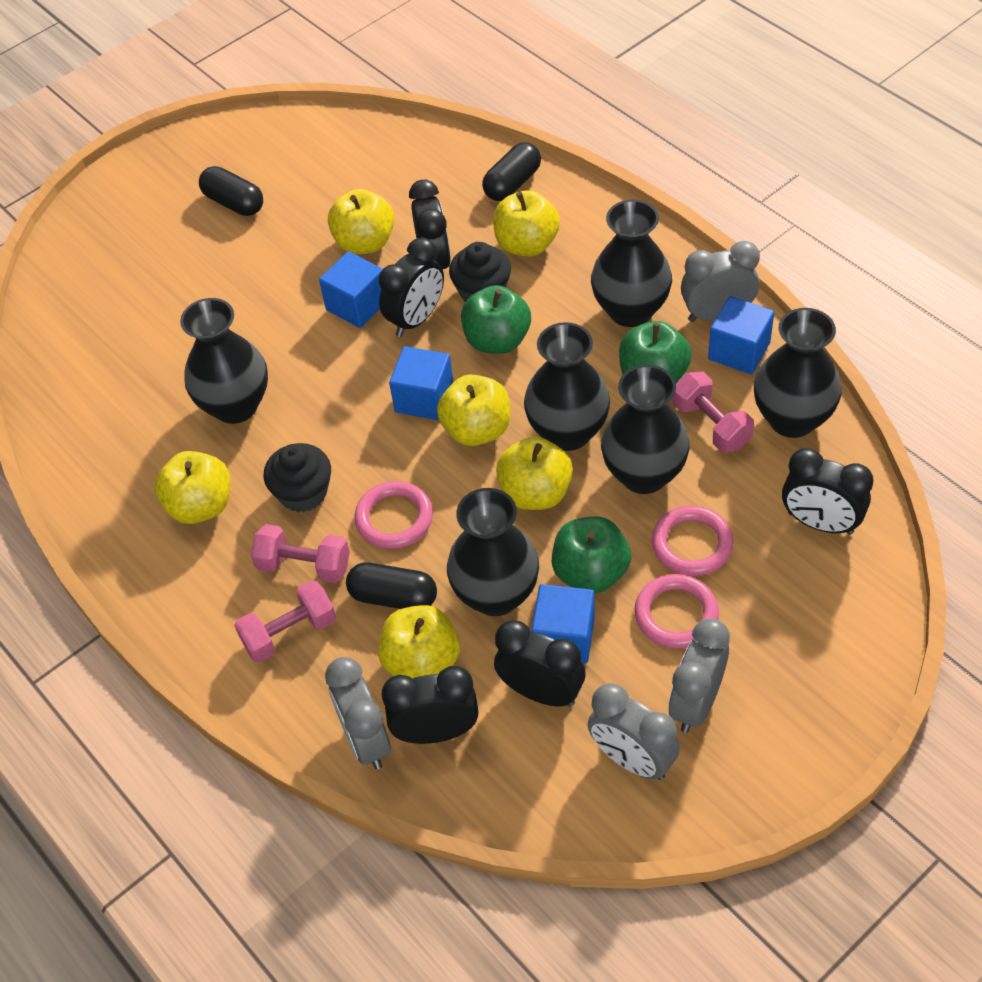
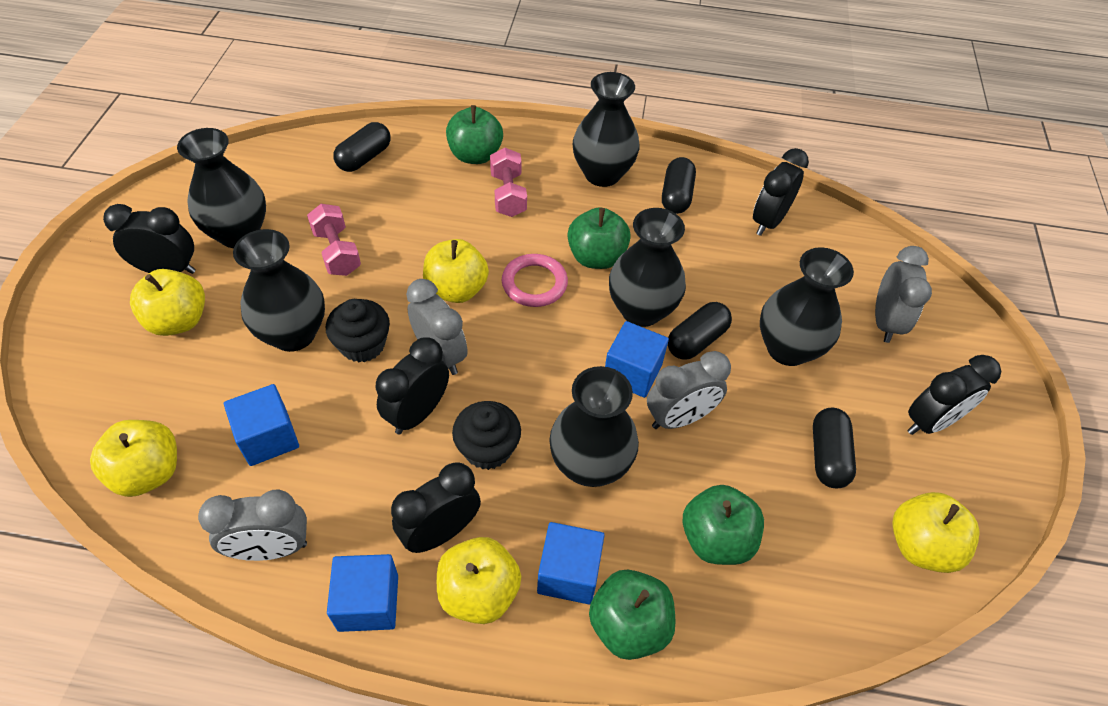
black capsule: [199,166,263,216] [346,562,437,609] [482,142,541,201] = 3 -> [333,122,391,172] [662,157,696,214] [668,302,732,360] [813,408,856,488] = 4
green apple: [461,285,531,354] [552,516,631,593] [619,321,692,383] = 3 -> [446,105,503,164] [567,207,631,269] [589,570,676,660] [683,485,764,565] = 4
pink dumbbell: [234,580,336,663] [251,524,350,583] [672,371,754,453] = 3 -> [307,204,361,276] [490,148,527,217] = 2
pink ring: [354,481,433,549] [634,574,719,649] [652,506,734,576] = 3 -> [502,254,568,307] = 1
yellow apple: [154,451,230,524] [328,189,394,254] [378,605,460,678] [437,375,510,446] [493,190,560,256] [496,436,573,510] = 6 -> [90,420,177,497] [130,269,205,336] [423,239,489,303] [437,537,521,624] [892,492,980,573] = 5

